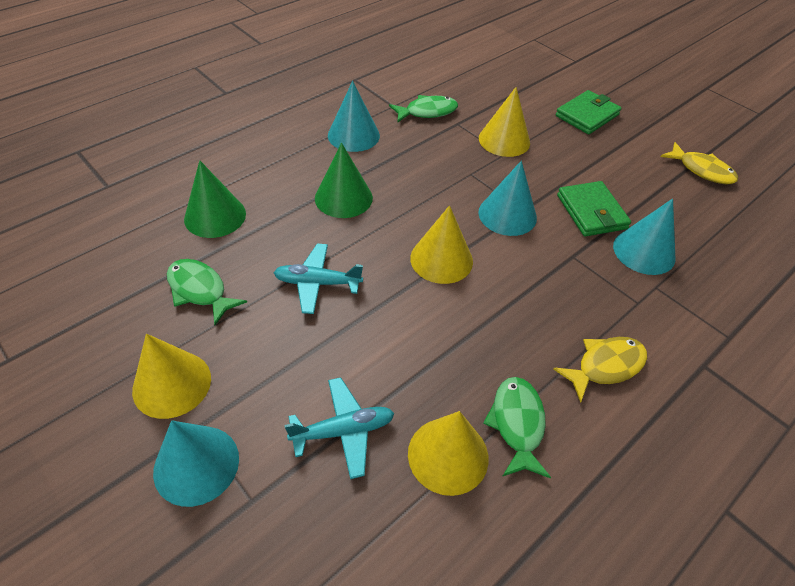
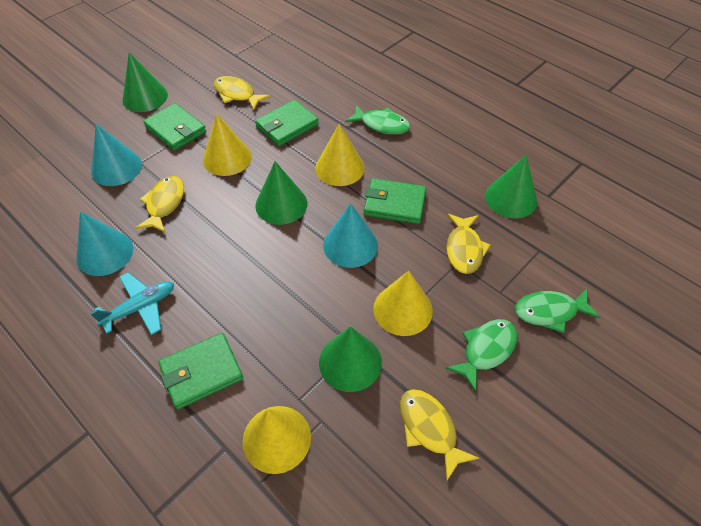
green cone: [184,160,246,238] [315,143,373,218] = 2 -> [122,53,168,112] [255,161,307,225] [319,326,382,392] [485,155,537,218] = 4
green wallet: [556,90,621,134] [557,181,631,237] = 2 -> [143,103,206,151] [158,333,243,410] [255,100,319,146] [364,178,426,224] = 4
turquoise cone: [153,420,239,507] [328,81,380,152] [478,161,537,236] [613,199,676,275] = 4 -> [76,211,133,276] [91,124,142,186] [323,203,378,268] = 3
turquoise plane: [274,243,363,314] [285,377,394,479] = 2 -> [90,272,174,335] = 1
yellow fish: [553,337,647,403] [660,142,738,184] = 2 -> [135,176,184,233] [213,76,270,110] [400,389,479,481] [446,214,491,274] = 4

